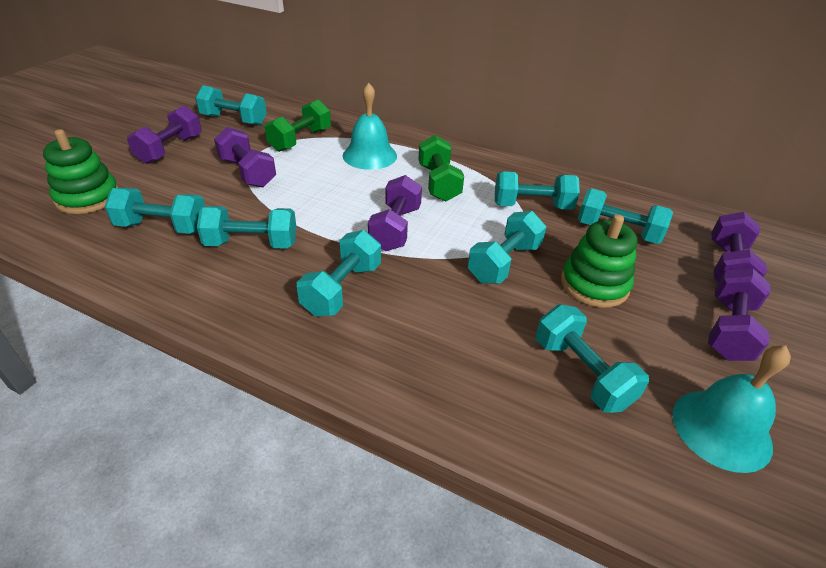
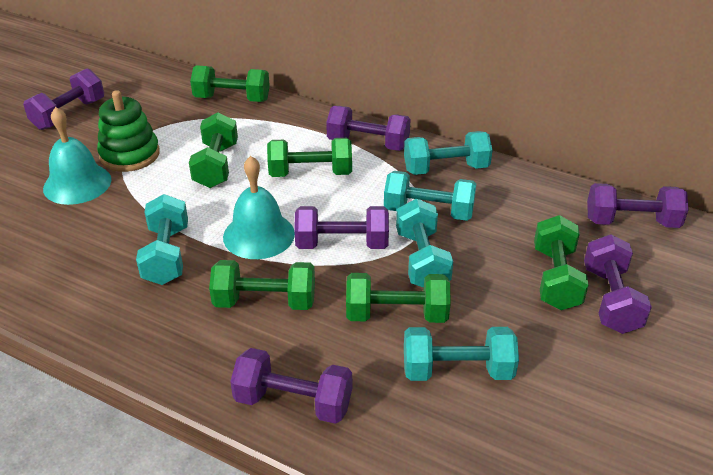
green dumbbell: [265,99,331,152] [418,135,464,202] = 2 -> [189,112,238,188] [190,65,270,102] [209,260,315,310] [267,138,352,177] [346,273,451,323] [534,215,589,310] = 6
green stacking toy: [43,129,119,214] [561,214,637,308] = 2 -> [97,90,160,172] = 1
purple dumbbell: [127,106,202,164] [214,127,276,187] [368,175,422,251] [708,268,770,361] [711,212,767,282] = 5 -> [23,68,104,130] [230,348,352,424] [294,206,389,249] [326,106,411,151] [584,234,652,334] [587,183,688,228] = 6
turquoise dumbbell: [105,188,205,234] [195,85,267,125] [197,206,296,249] [297,230,381,316] [468,211,546,284] [495,171,580,210] [536,305,649,413] [578,188,673,244] = 8 -> [136,194,188,285] [384,171,476,221] [396,199,453,288] [404,131,493,175] [404,327,519,381] = 5

